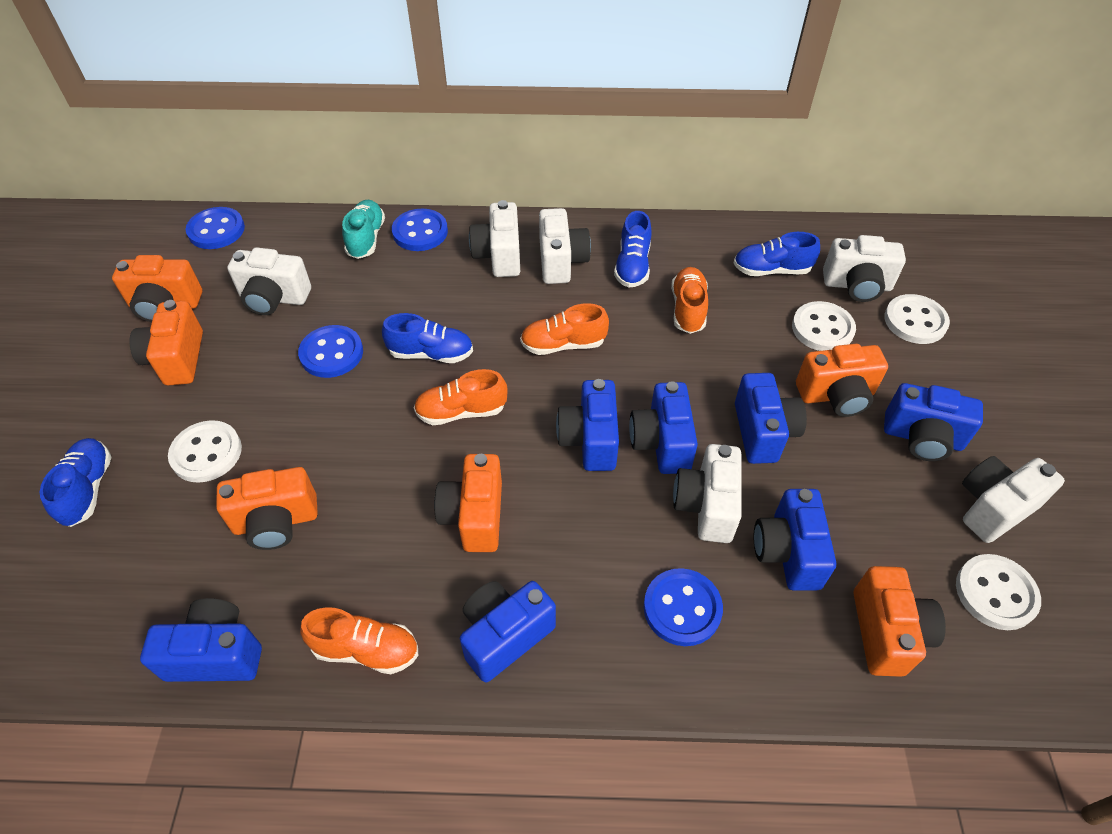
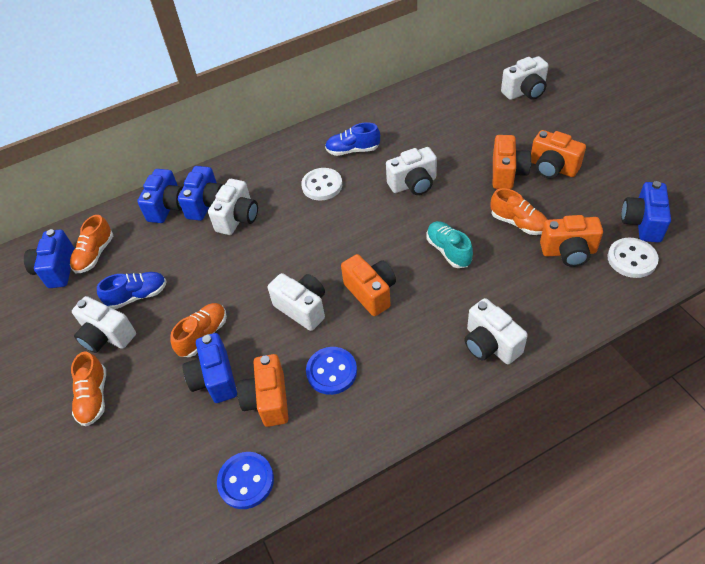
blue button: [186,207,245,249] [298,325,363,378] [392,209,448,251] [644,568,723,646] = 4 -> [217,452,274,509] [306,347,357,395] = 2
blue camera: [140,598,262,682] [460,581,556,682] [556,379,619,471] [629,381,698,474] [735,373,807,464] [754,489,836,591] [884,383,983,461] = 7 -> [24,229,75,288] [137,169,183,223] [178,166,223,221] [183,333,237,403] [621,181,671,242] = 5
blue shoe: [40,438,112,527] [382,313,473,363] [614,211,652,288] [734,232,820,276] = 4 -> [97,272,167,309] [325,122,380,156] = 2
orange camera: [112,255,202,322] [130,300,203,386] [216,467,318,550] [434,454,502,552] [796,344,888,417] [854,566,946,677] = 6 -> [237,354,288,427] [341,254,396,316] [493,135,531,189] [531,130,586,178] [540,215,603,267] = 5
white button: [168,420,242,483] [792,301,856,351] [884,294,950,344] [956,554,1041,630] = 4 -> [301,168,342,201] [607,238,659,278] = 2

